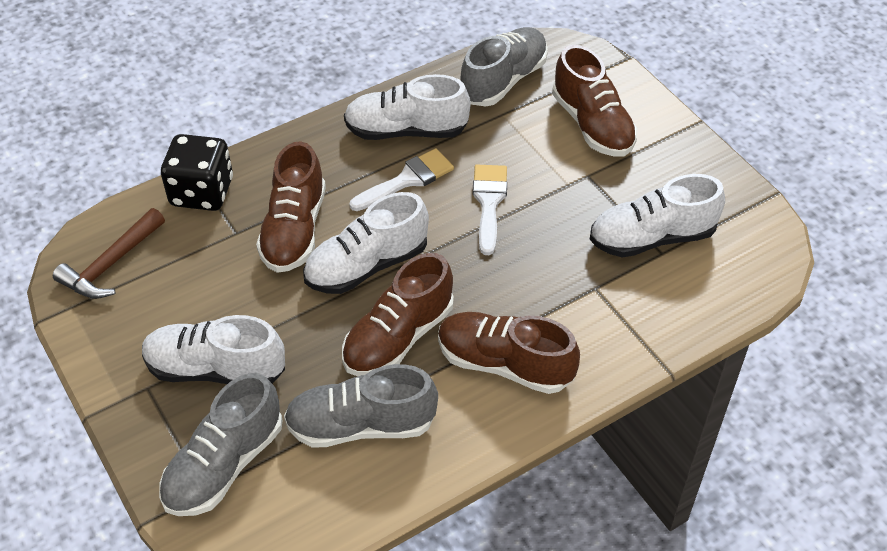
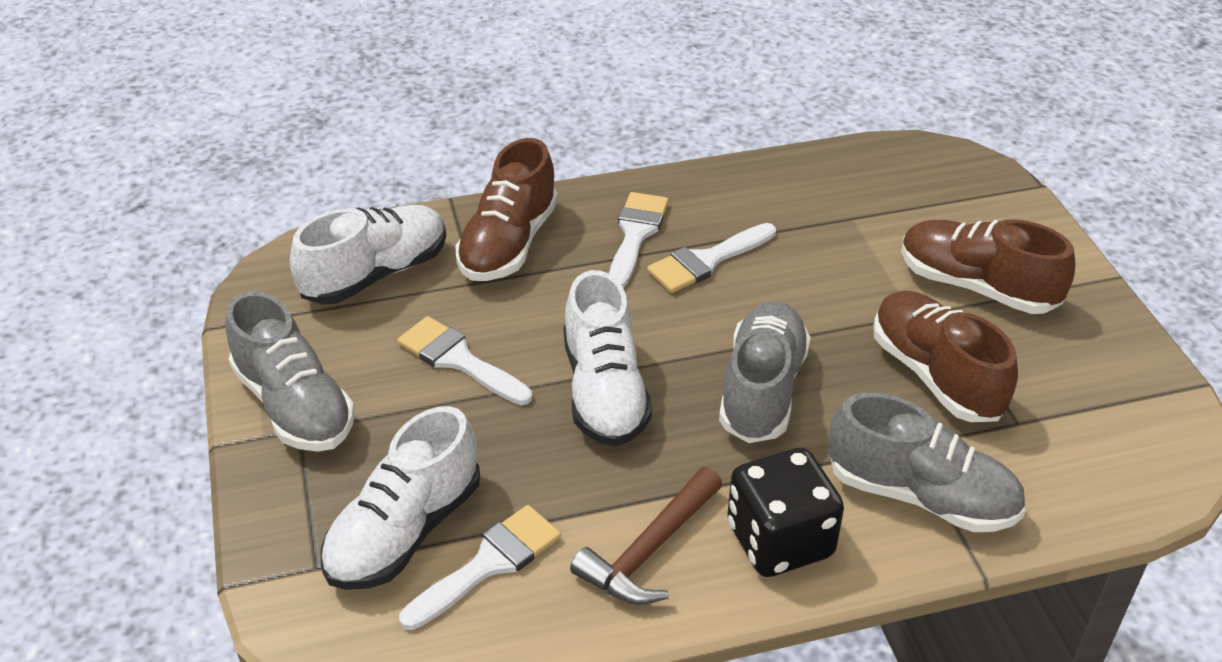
brown shoe: [256,141,326,273] [342,253,454,376] [438,312,580,394] [552,45,638,157] = 4 -> [455,138,558,281] [873,291,1018,422] [901,220,1075,314] = 3
white brush: [349,148,454,211] [472,165,507,255] = 2 -> [397,316,532,405] [399,505,561,630] [609,192,669,288] [647,223,776,293] = 4
white shoe: [142,315,285,384] [303,192,429,294] [344,74,471,140] [589,174,725,257] = 4 -> [290,205,446,305] [321,406,480,590] [563,270,652,447] = 3

